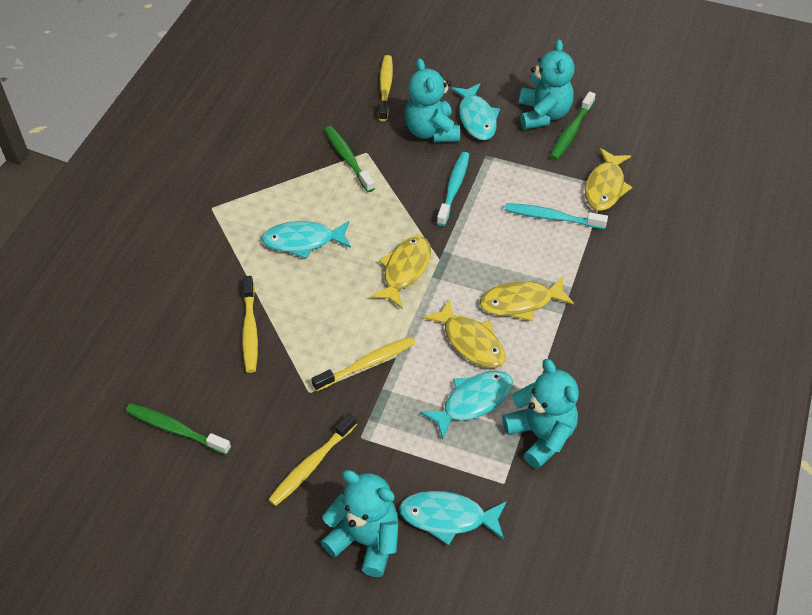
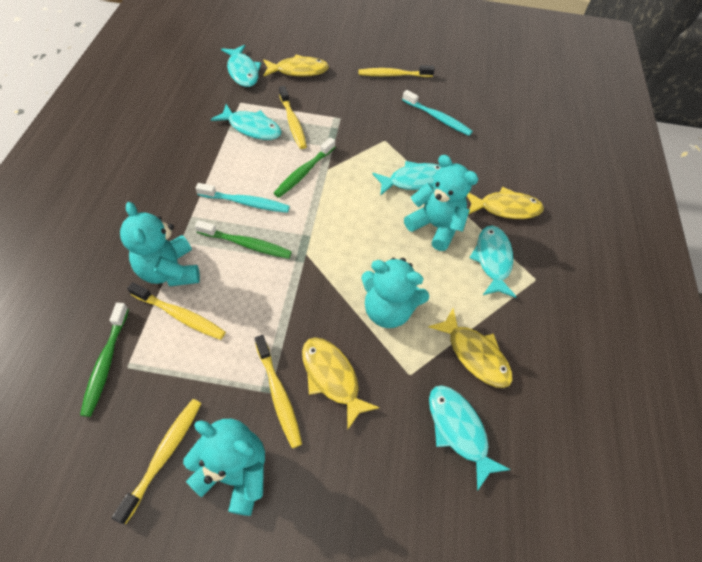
turquoise fish: [261,221,351,259] [399,491,507,545] [420,371,513,439] [451,83,500,140] = 4 -> [211,104,282,140] [221,45,261,87] [372,161,442,196] [429,385,511,491] [469,226,516,298] = 5
yellow toothbrush: [242,276,258,373] [268,413,357,506] [312,337,415,391] [379,55,393,121] = 4 -> [112,399,202,524] [127,282,226,340] [255,335,302,448] [279,86,307,149] [358,65,435,77] = 5

